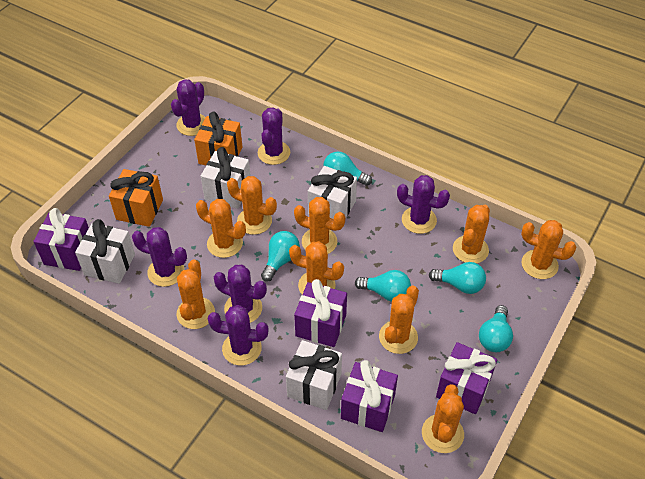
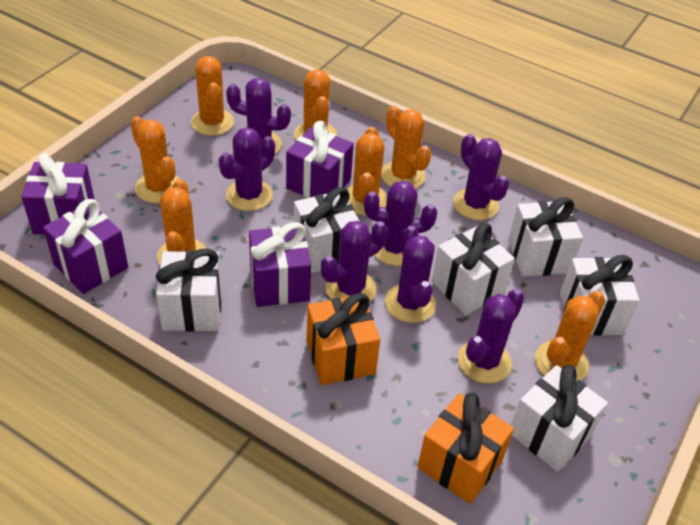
orange cactus: [176,259,215,329] [196,199,246,258] [227,176,277,235] [289,241,344,294] [294,197,345,254] [379,285,419,354] [422,384,464,453] [453,205,490,263] [521,220,576,279] = 9 -> [130,116,180,203] [157,179,206,265] [191,56,234,136] [294,69,337,141] [347,127,387,216] [381,106,431,189] [535,291,605,381] = 7
purple cactus: [132,227,187,287] [171,79,206,136] [208,305,269,365] [214,265,267,323] [258,107,290,165] [397,175,450,234] = 6 -> [219,127,275,211] [226,78,291,154] [321,221,388,302] [364,181,437,266] [385,226,436,323] [453,134,509,220] [458,289,525,384] = 7
turquoise light bulb: [261,231,300,282] [323,151,372,186] [355,270,411,302] [429,262,486,294] [479,305,513,352] = 5 -> none = 0
white gift: [75,219,135,284] [201,147,251,209] [286,340,342,410] [308,166,357,219] = 4 -> [156,248,222,332] [294,187,360,273] [432,223,515,315] [508,197,583,277] [511,365,608,472] [560,255,639,336] = 6

